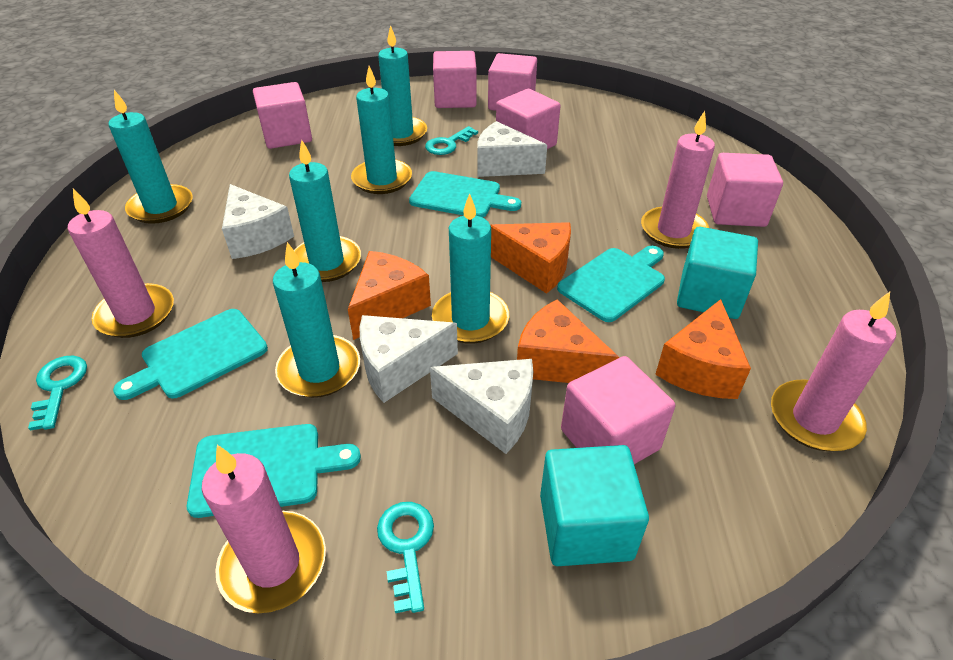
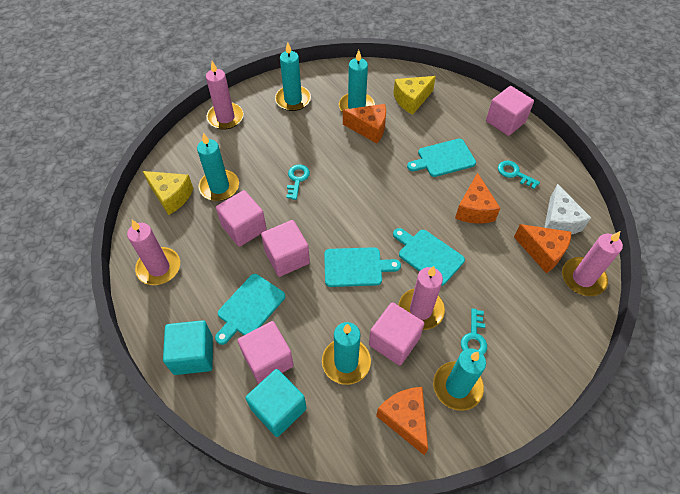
pink cube: [253,82,312,149] [433,51,477,108] [488,53,537,111] [496,89,560,149] [561,356,675,464] [707,153,783,227] = 6 -> [216,190,267,247] [237,321,294,384] [261,220,310,277] [369,302,424,366] [486,86,534,136] = 5
turquoise candle: [109,90,193,224] [273,242,360,398] [289,140,361,282] [351,66,412,194] [378,25,427,146] [432,193,509,344] = 6 -> [197,133,239,201] [275,42,311,111] [322,322,371,385] [339,50,375,112] [433,348,486,411] = 5
white cheese: [222,184,294,259] [360,315,458,403] [430,359,533,454] [477,121,547,177] = 4 -> [544,184,591,235] = 1
yellow cheese: none = 0 -> [143,171,193,215] [393,76,436,115] = 2

